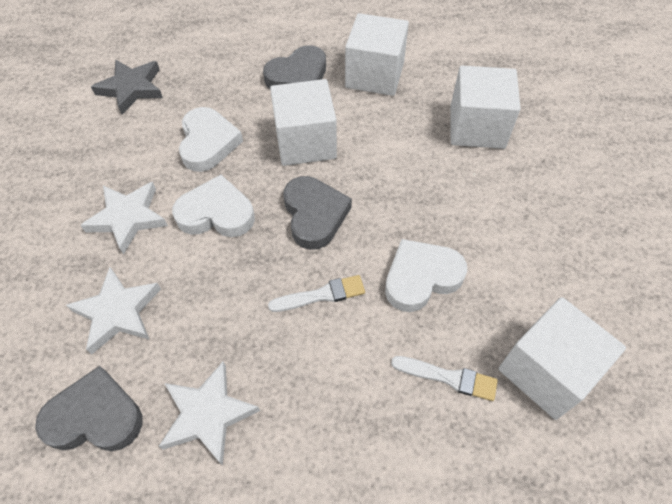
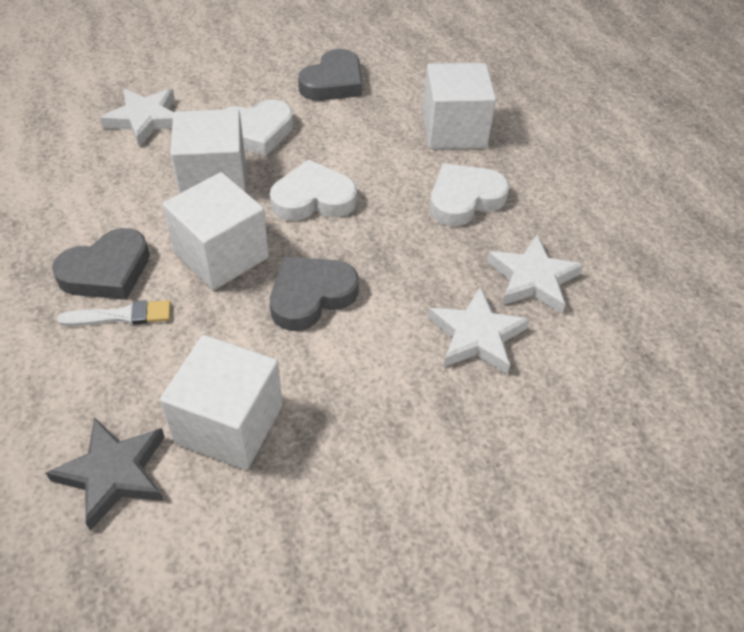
white brush: [268,275,365,312] [391,356,498,401] = 2 -> [57,300,171,326] = 1

